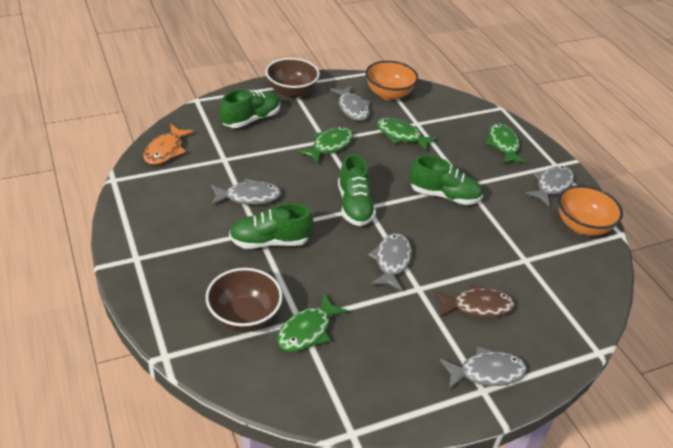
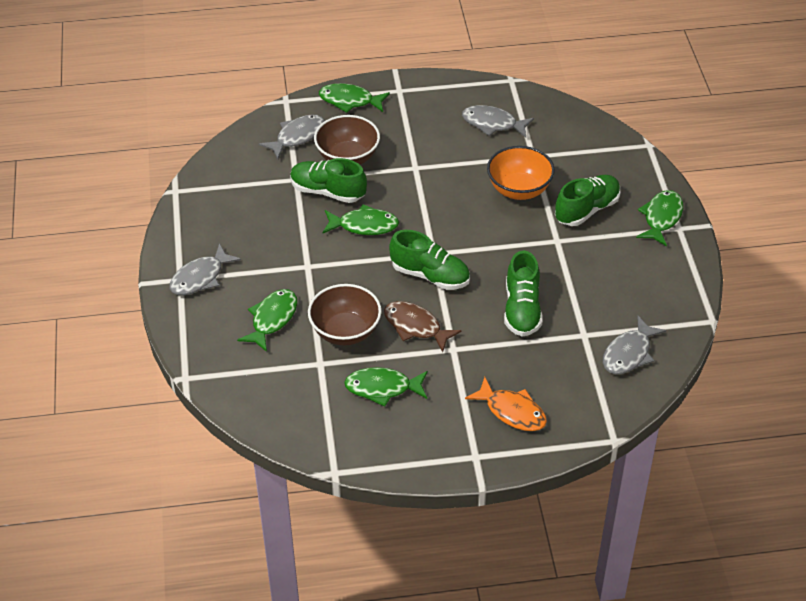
green fish: [277,294,349,352] [298,127,354,164] [376,118,438,151] [486,123,527,164] = 4 -> [237,289,297,352] [319,83,390,113] [323,204,399,235] [344,367,428,407] [636,190,683,247] = 5
grey fish: [211,178,282,205] [330,86,370,121] [368,233,412,291] [440,346,527,390] [525,166,574,207] = 5 -> [169,243,241,295] [259,115,325,159] [462,105,534,138] [603,316,666,374] = 4
orange bowl: [365,61,418,100] [558,185,623,236] = 2 -> [487,146,555,200] = 1

